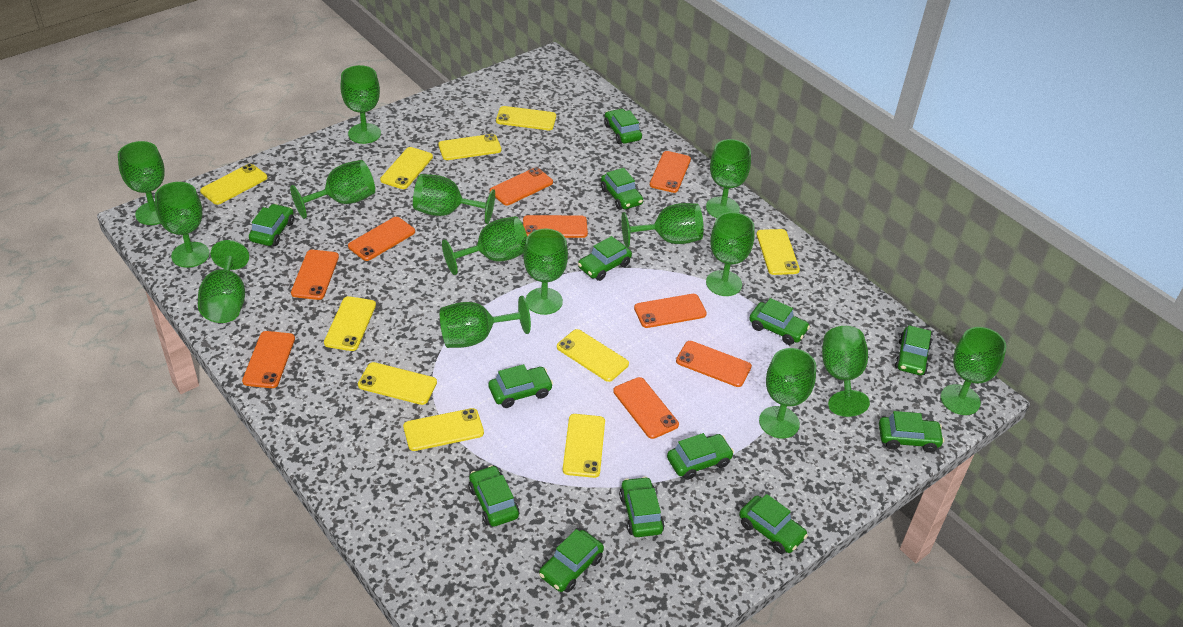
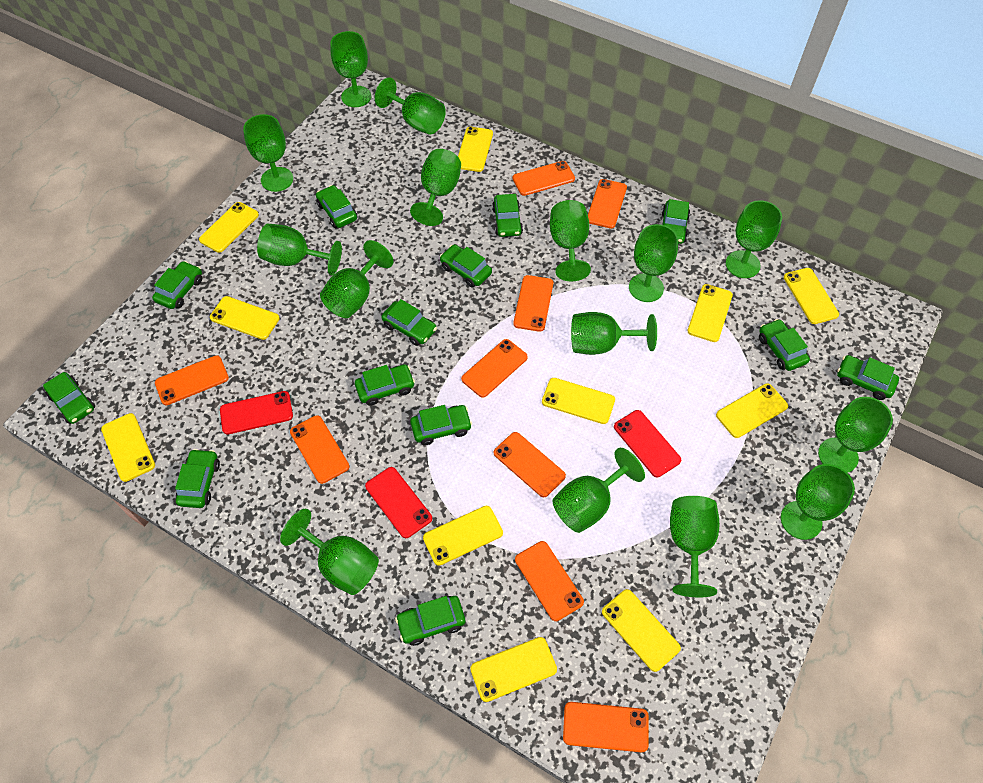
red phone: none = 0 -> [220,391,293,434] [365,467,432,538] [614,410,681,477] = 3
yellow phone: [200,164,267,205] [324,296,376,351] [358,362,437,405] [380,147,433,189] [403,408,484,451] [438,134,501,160] [496,106,556,130] [557,329,629,382] [563,414,605,478] [757,229,800,275] = 10 -> [101,413,155,482] [199,202,259,253] [210,296,280,340] [423,506,503,566] [458,127,493,172] [470,637,557,702] [542,378,615,424] [602,589,681,672] [687,284,733,342] [716,383,788,438] [784,268,839,324] = 11

